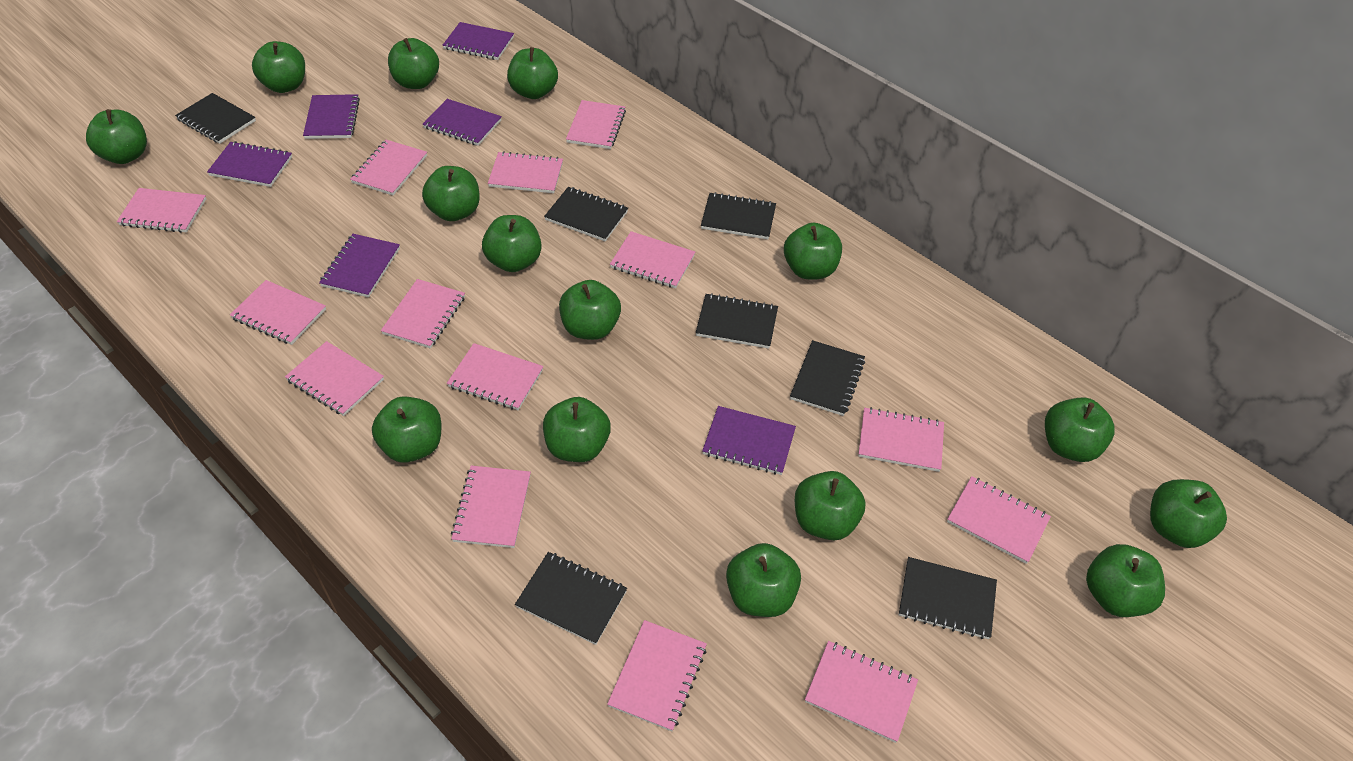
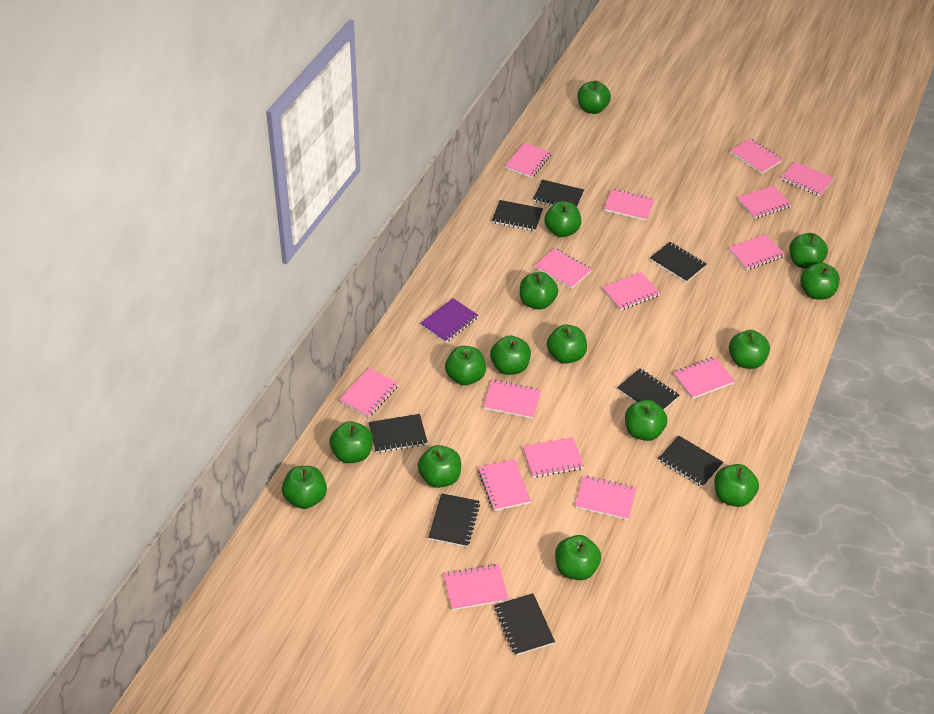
black notebook: [175,93,256,144] [515,552,627,645] [544,187,628,241] [696,293,778,349] [701,192,776,239] [790,340,865,416] [899,557,997,639] = 7 -> [369,414,428,453] [428,493,480,547] [492,200,543,231] [494,593,555,656] [533,180,584,207] [617,368,679,410] [650,242,707,283] [658,436,723,487] = 8
pink notebook: [117,188,206,233] [230,280,326,345] [285,341,384,416] [350,140,427,195] [381,279,465,349] [447,343,543,410] [451,466,531,548] [488,151,563,193] [566,100,626,149] [607,620,707,731] [610,231,695,288] [805,641,918,743] [858,407,944,472] [947,476,1051,564] = 14 -> [339,368,399,417] [444,564,508,610] [478,459,531,511] [483,380,541,419] [505,142,552,178] [523,437,584,478] [535,248,592,289] [575,475,636,520] [602,272,660,311] [604,189,655,221] [673,357,735,399] [728,234,785,270] [730,138,783,174] [737,186,792,219] [781,162,834,196] = 15
purple notebook: [207,141,292,187] [303,94,360,139] [319,234,400,297] [423,99,502,146] [443,22,514,60] [702,406,796,475] = 6 -> [420,298,478,343] = 1

